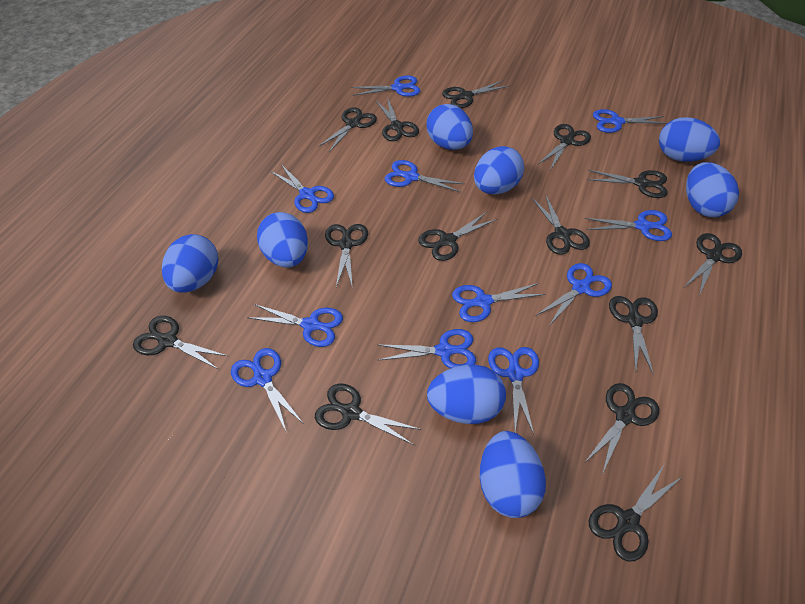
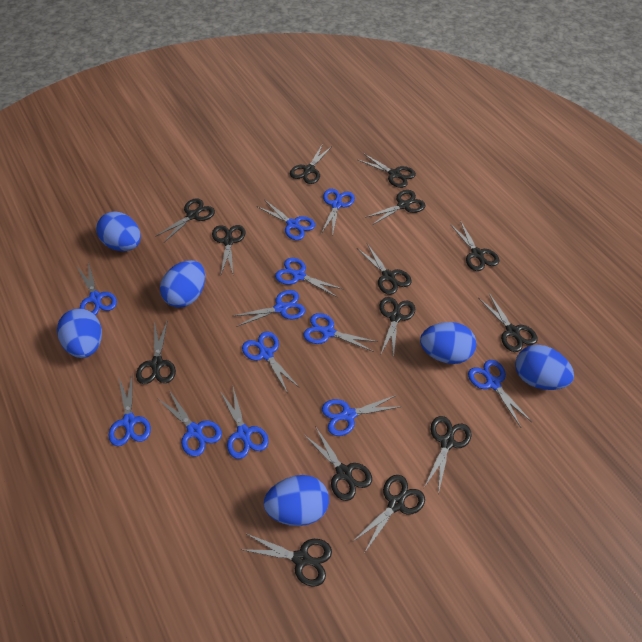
blue egg: [162,234,218,293] [257,212,308,268] [426,104,473,150] [427,365,506,424] [474,146,524,194] [480,431,546,518] [659,117,720,162] [686,162,739,217] = 8 -> [57,308,102,358] [96,211,141,251] [160,260,205,308] [264,475,329,526] [420,322,476,364] [515,345,574,390] = 6
blue scissors: [231,348,304,433] [247,304,343,347] [270,164,334,213] [351,75,420,97] [379,329,476,369] [385,160,465,192] [452,283,546,322] [488,347,539,434] [536,263,612,326] [584,210,672,241] [593,109,667,133] = 11 -> [77,261,117,315] [109,373,151,446] [157,390,222,457] [220,387,269,459] [234,290,305,327] [242,331,300,394] [258,200,315,240] [275,258,342,298] [303,313,378,352] [321,189,355,234] [322,395,399,436] [468,360,532,427] = 12

